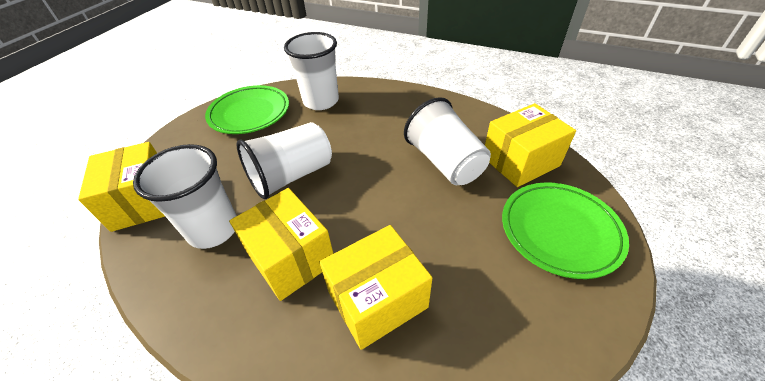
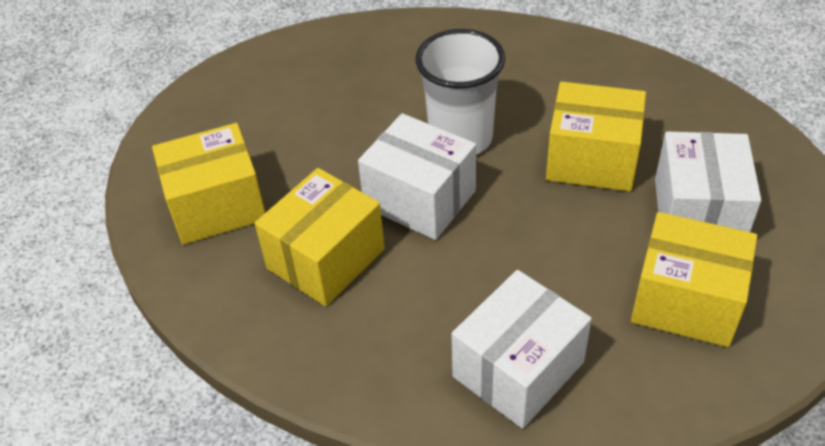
green plate: [205,85,289,134] [502,182,629,279] = 2 -> none = 0
white box: none = 0 -> [358,113,476,240] [451,270,592,429] [655,132,761,232] = 3
white cup: [133,144,237,249] [236,122,332,199] [284,32,339,110] [404,97,491,185] = 4 -> [415,29,505,155] = 1

